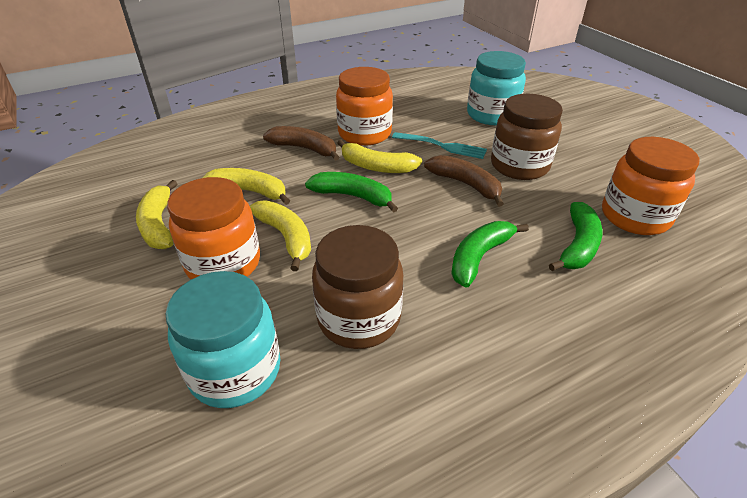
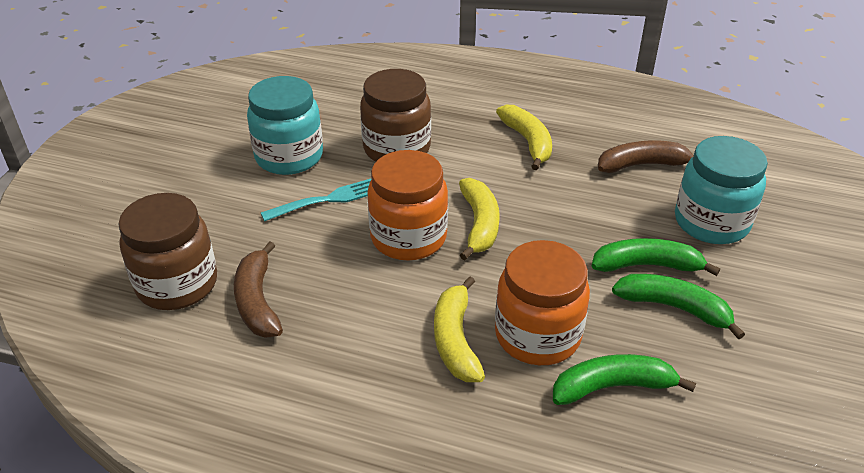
orange jar: [167,177,260,279] [336,67,393,146] [602,137,699,235] = 3 -> [367,150,448,260] [495,240,590,365] = 2
yellow banana: [136,180,178,249] [202,168,290,205] [250,200,311,271] [337,140,422,173] = 4 -> [434,276,485,382] [459,178,500,260] [496,105,552,170] = 3

